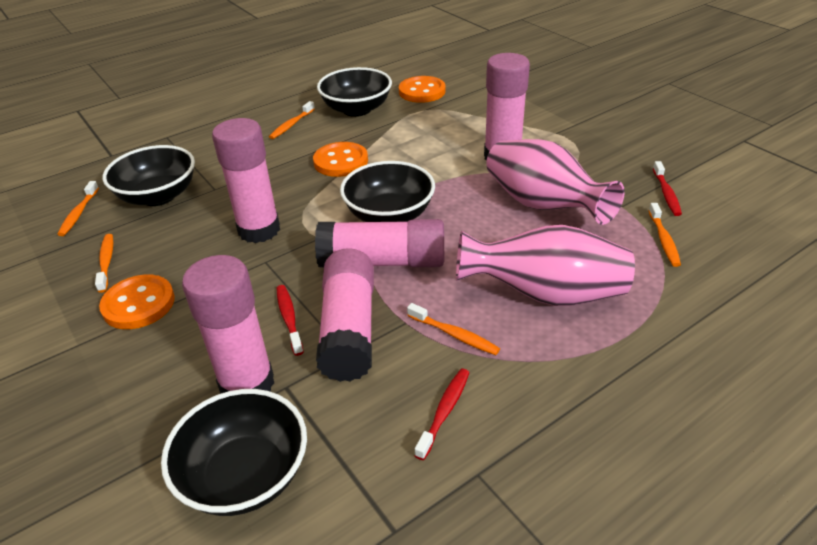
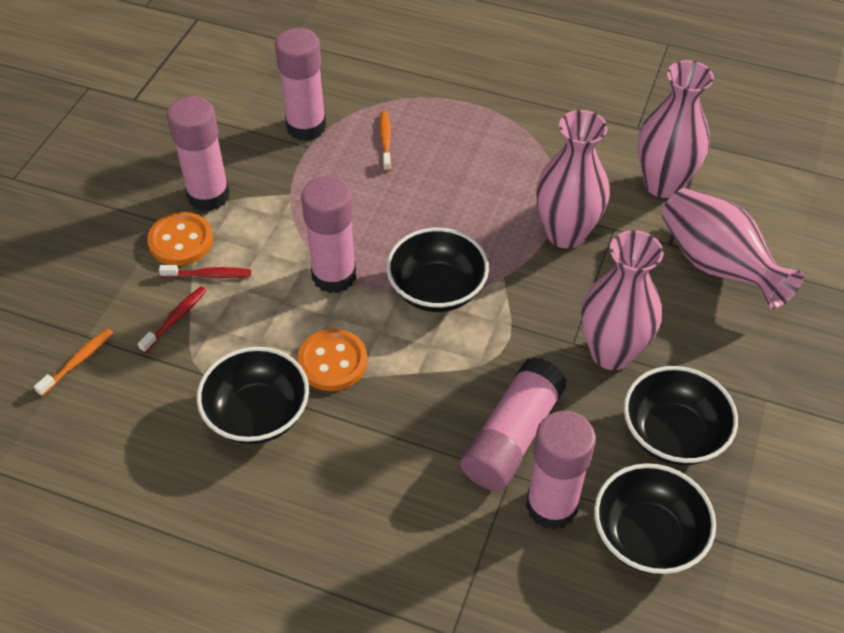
orange button: [99,275,175,329] [313,142,368,177] [399,76,445,103] = 3 -> [147,212,213,266] [297,329,367,391] = 2
orange toothbrush: [57,181,99,236] [95,234,113,293] [269,101,315,139] [407,303,500,355] [648,203,681,267] = 5 -> [34,328,113,396] [379,111,391,171] = 2
pink vase: [456,225,635,306] [486,139,625,225] = 2 -> [536,110,610,249] [581,230,663,370] [638,60,714,198] [662,188,804,309] = 4
red toothbrush: [276,285,304,356] [415,369,470,460] [653,161,682,216] = 3 -> [138,286,207,353] [159,265,251,278] = 2

